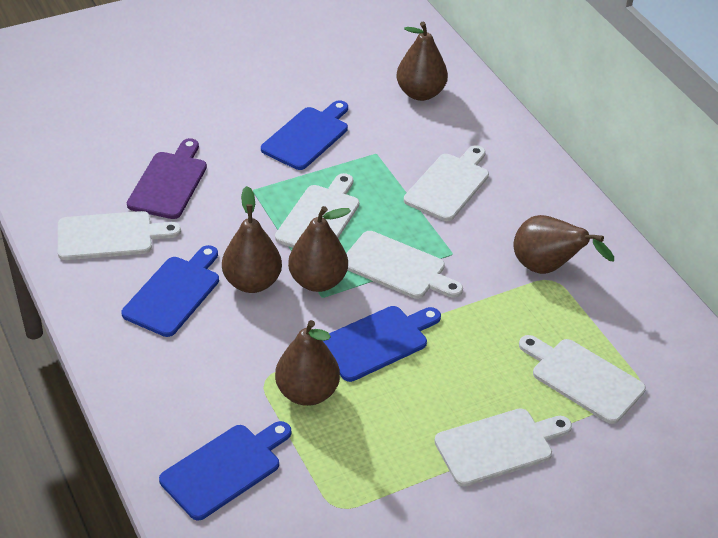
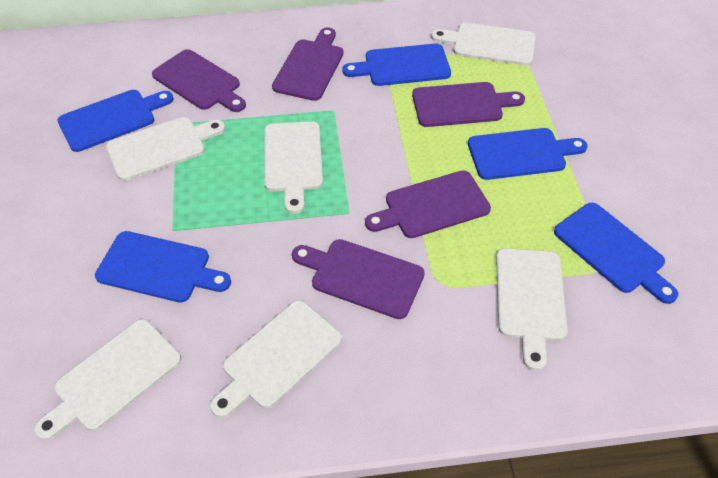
blue cutting board: [121,245,219,337] [159,421,291,521] [261,100,348,170] [323,306,441,382] = 4 -> [58,90,174,152] [95,231,231,303] [342,44,451,86] [468,128,588,180] [554,203,678,304] = 5
brown pear: [222,186,282,293] [275,320,340,406] [288,206,351,292] [396,22,448,101] [514,215,614,274] = 5 -> none = 0
purple cutting board: [127,138,207,219] = 1 -> [152,49,246,112] [272,27,343,101] [292,239,425,319] [365,170,491,238] [412,82,525,127] = 5

